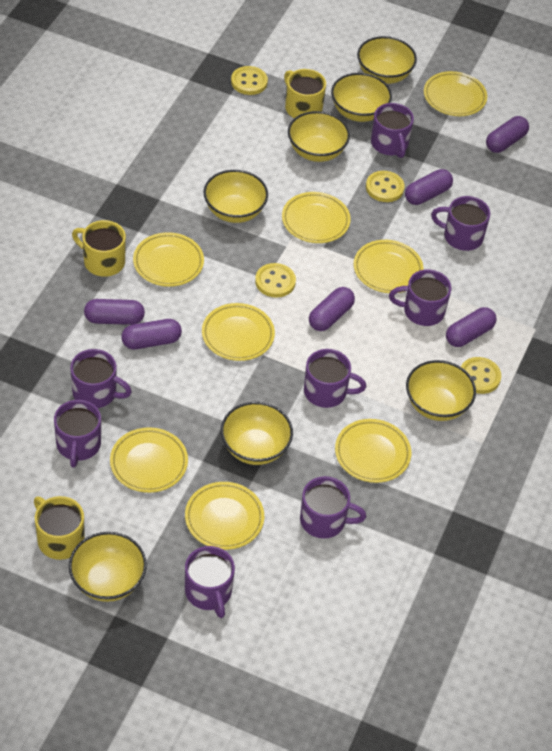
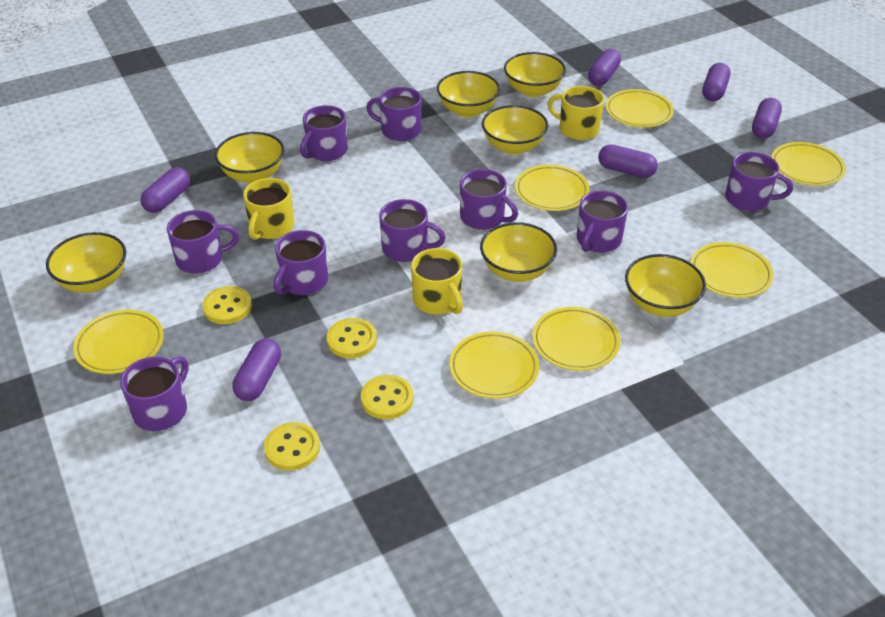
purple mug: [54,400,101,468] [70,349,132,408] [185,546,235,618] [300,476,366,539] [304,349,366,408] [371,103,414,158] [389,269,451,326] [431,196,490,251] = 8 -> [120,356,188,431] [167,210,239,274] [273,230,328,295] [300,105,348,161] [366,87,421,141] [379,199,446,262] [460,169,518,230] [577,191,628,253] [725,152,793,211] = 9
yellow plate: [110,427,188,493] [133,232,204,287] [185,482,264,550] [202,303,275,361] [282,192,351,243] [335,419,411,483] [354,240,424,293] [424,71,487,116] = 8 -> [73,310,164,374] [449,331,539,399] [515,165,589,211] [532,307,620,371] [606,89,674,128] [690,242,774,298] [771,142,846,186] = 7

